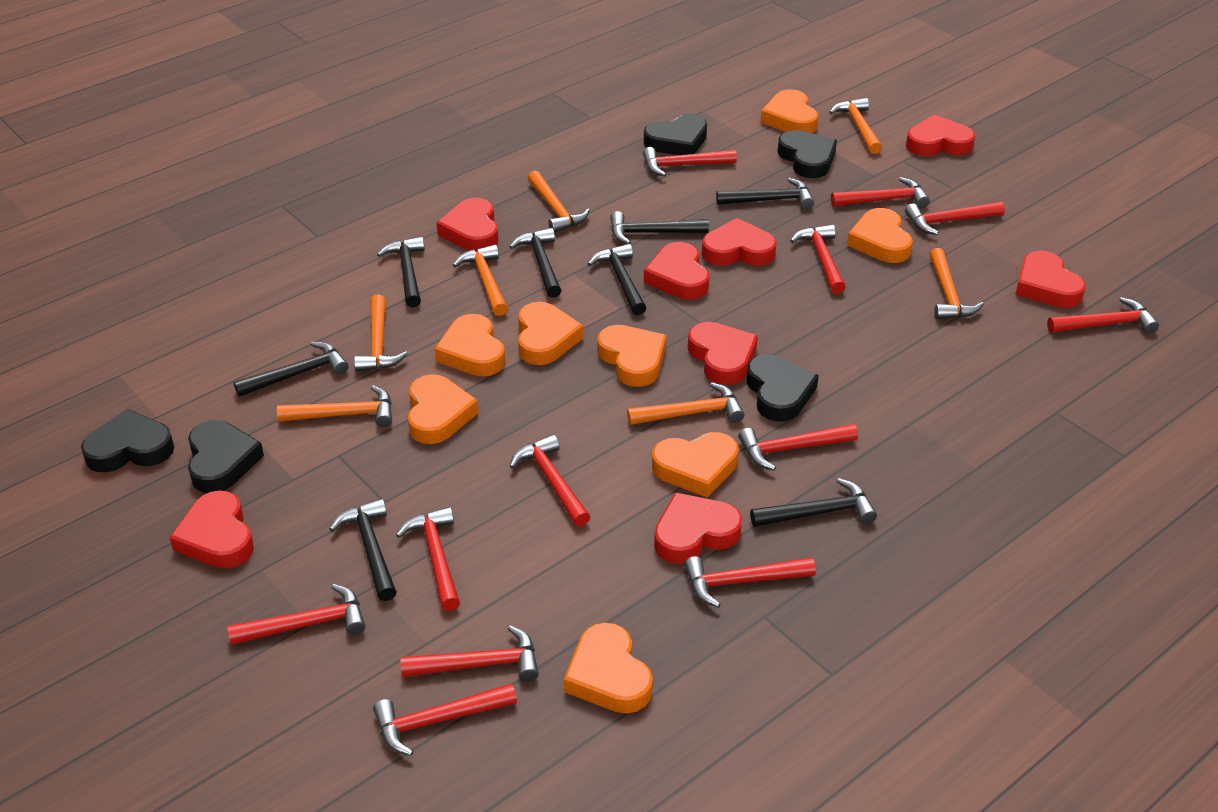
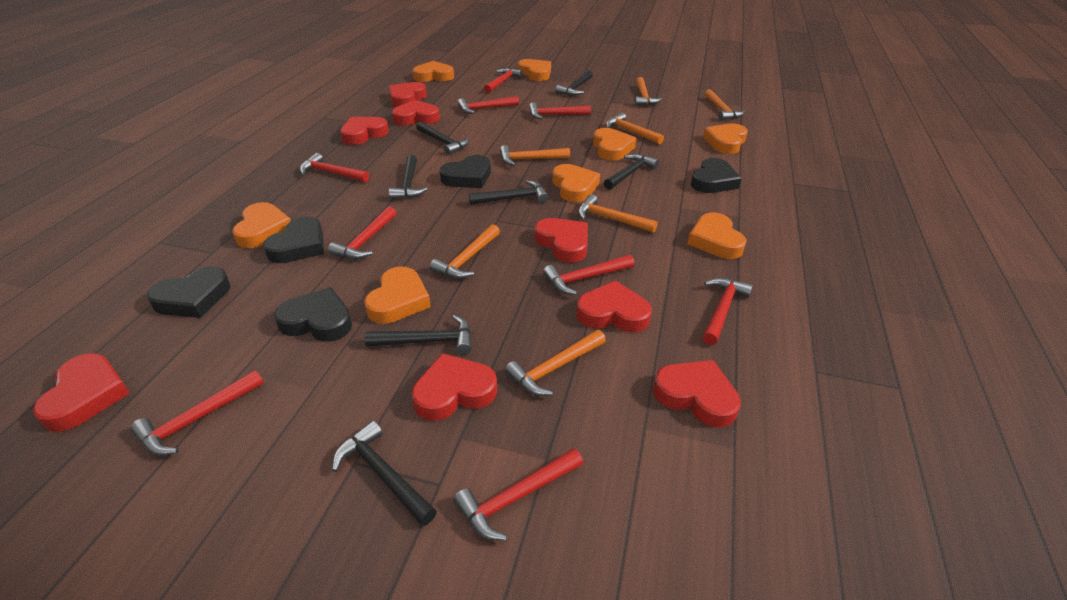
black hammer: [234,342,349,397] [330,498,397,601] [377,237,425,307] [509,228,562,298] [588,244,646,315] [610,211,709,244] [716,178,814,209] [750,478,877,527] = 8 -> [332,421,437,526] [365,315,472,355] [389,155,427,199] [416,121,469,155] [469,180,549,205] [555,71,593,95] [604,154,659,190] = 7
red hammer: [227,584,365,645] [373,683,517,756] [396,507,460,611] [400,625,539,681] [510,434,590,526] [643,147,737,177] [684,556,816,608] [738,424,858,470] [790,224,846,294] [831,177,930,208] [905,202,1005,235] [1047,297,1159,334] = 12 -> [130,370,264,455] [300,153,369,182] [328,206,396,259] [453,448,583,541] [458,96,519,114] [484,68,523,93] [529,102,591,119] [543,255,635,295] [702,278,753,345] = 9

